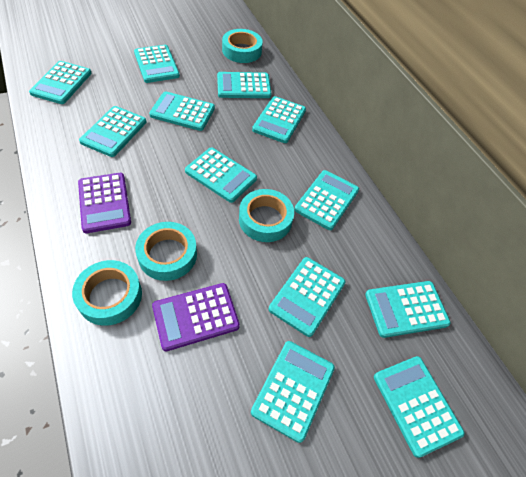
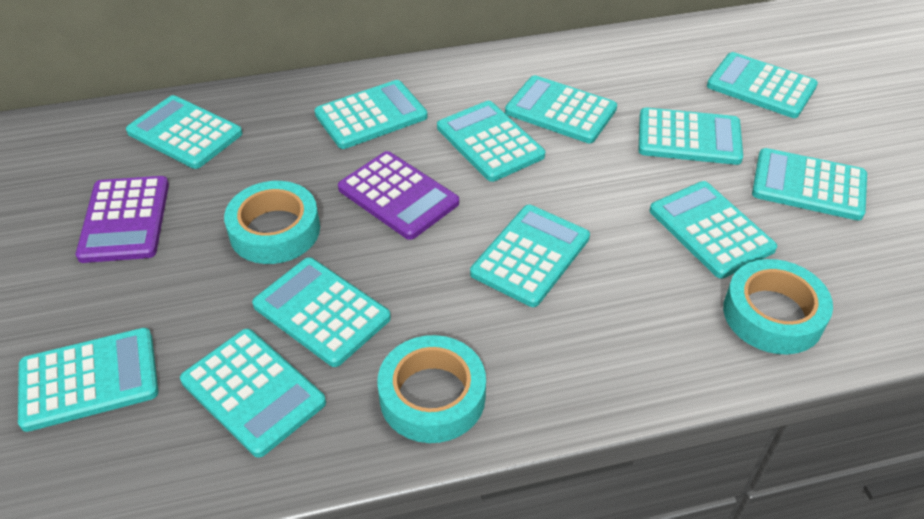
turquoise tape: [72,260,142,326] [135,222,197,281] [222,29,263,63] [239,189,294,242] = 4 -> [224,181,320,264] [378,335,486,443] [723,259,833,355] = 3

